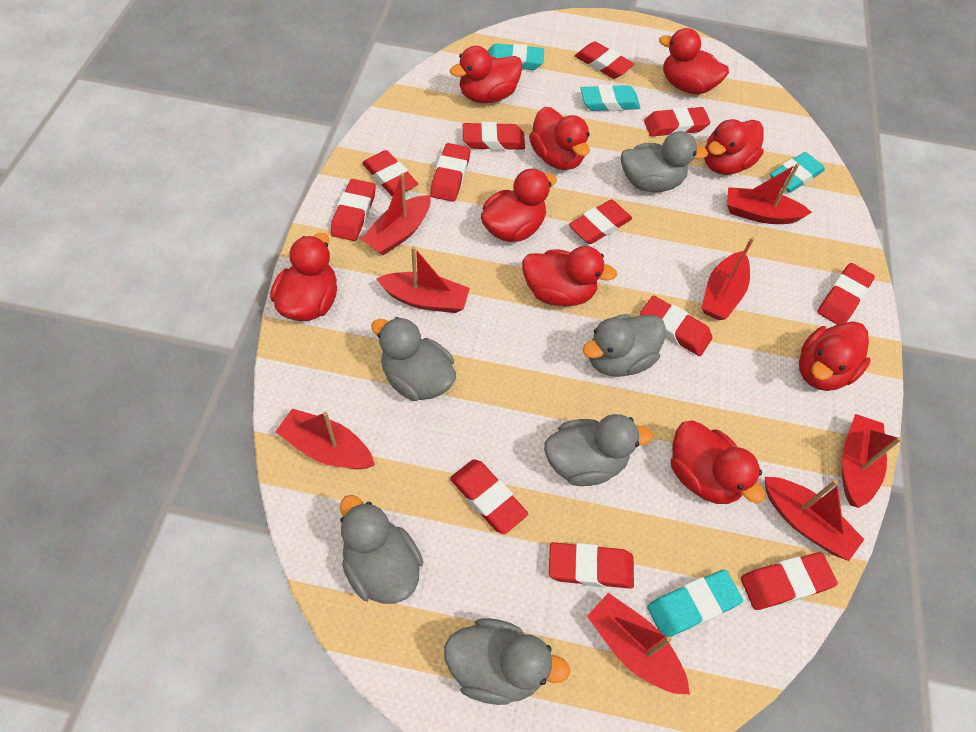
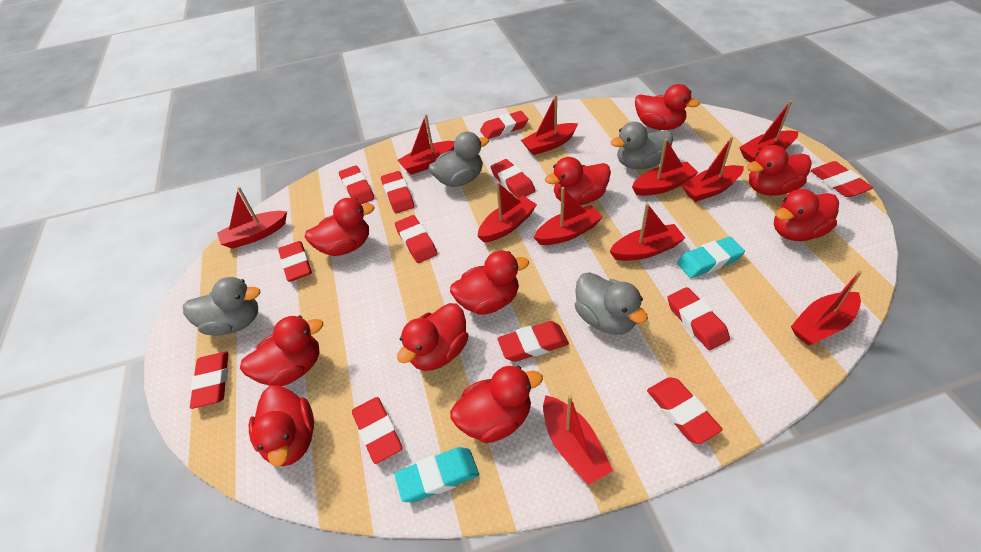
grey duck: [340,495,423,604] [371,317,456,401] [444,618,570,705] [544,414,653,486] [582,314,666,377] [621,131,708,192] = 6 -> [183,277,260,336] [429,131,489,187] [575,272,648,335] [611,122,673,169] = 4
red boat: [276,408,375,469] [361,173,431,255] [376,246,470,313] [587,593,690,694] [702,237,754,320] [727,163,812,224] [765,477,864,561] [842,414,902,508] = 8 -> [217,187,287,249] [397,114,454,175] [477,182,537,243] [521,95,578,155] [533,187,603,245] [543,395,613,485] [609,203,685,261] [632,139,698,196] [682,137,744,202] [739,100,799,163] [791,270,862,346] = 11
red duck: [270,233,337,321] [450,46,523,103] [481,169,557,242] [522,246,617,306] [529,107,590,170] [659,28,729,94] [671,420,765,504] [704,119,764,175] [799,321,871,391] = 9 -> [240,315,323,386] [249,385,314,466] [304,198,375,256] [397,303,468,371] [450,250,529,315] [450,366,543,443] [545,157,611,205] [635,84,700,130] [747,145,812,196] [774,189,839,241] = 10
turquoise eraser: [487,43,544,70] [580,84,641,111] [647,570,743,638] [770,152,825,193] = 4 -> [395,447,479,502] [677,237,745,278] = 2

